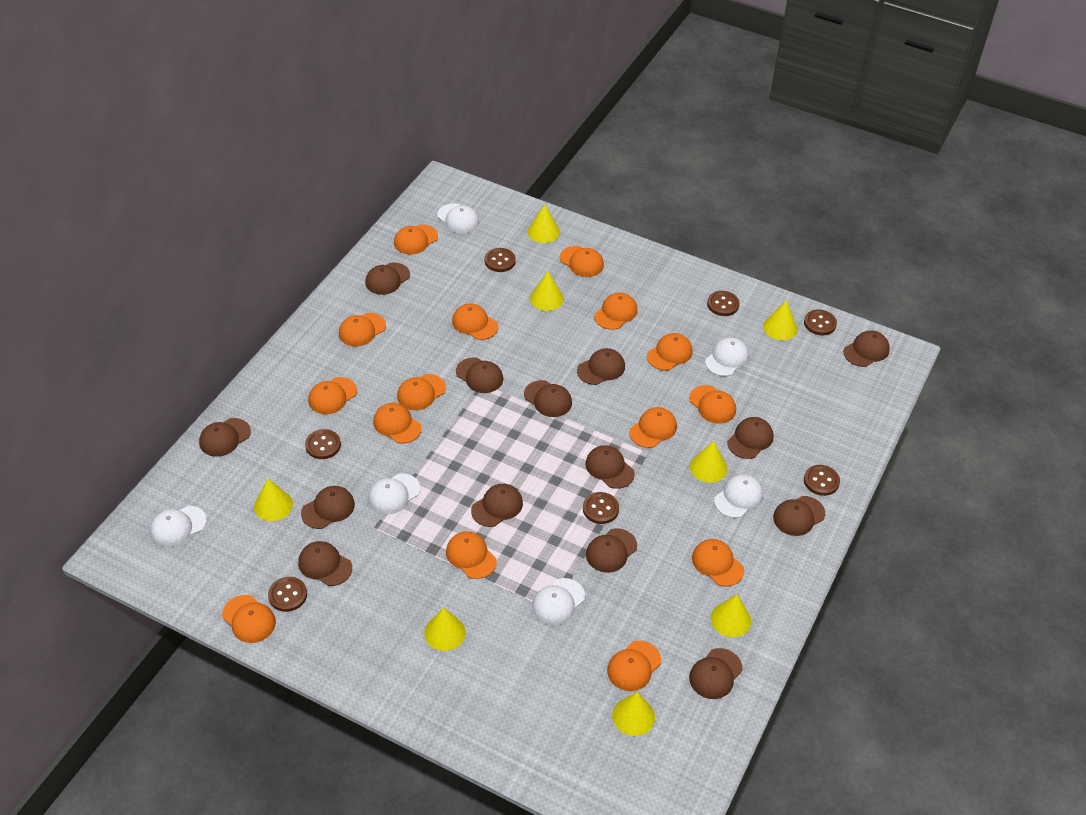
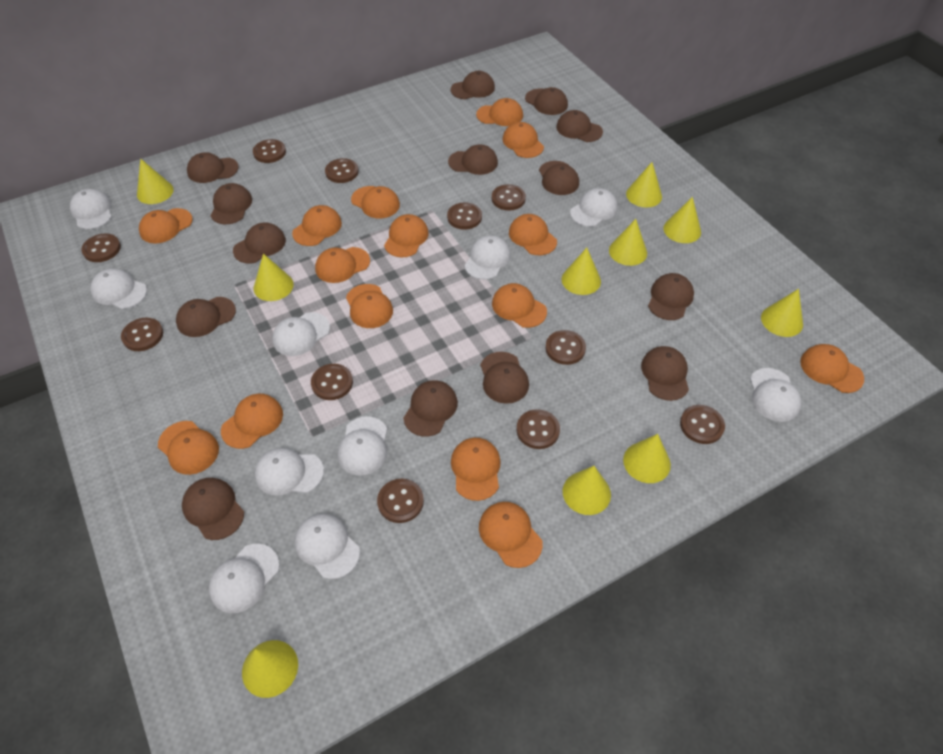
brown button: [268,577,307,612] [305,429,341,459] [485,248,516,272] [583,492,619,524] [707,291,739,316] [804,309,837,335] [804,465,840,496] = 7 -> [81,234,121,262] [121,318,163,351] [253,139,286,163] [311,364,353,400] [325,158,359,183] [377,479,424,523] [447,202,482,230] [492,184,526,211] [516,409,560,449] [545,330,586,365] [680,405,725,444] = 11
white cap: [150,506,207,547] [368,473,420,514] [437,204,479,234] [532,578,585,625] [705,337,749,376] [714,474,763,518] = 6 -> [70,189,112,229] [91,268,147,309] [209,544,279,613] [255,448,324,496] [272,312,330,356] [295,514,360,579] [338,416,387,476] [464,235,511,280] [570,188,618,227] [750,368,802,422] = 10
yellow cone: [254,479,293,521] [424,607,465,651] [528,204,560,243] [530,271,564,311] [612,692,655,736] [690,441,727,483] [711,594,751,637] [763,300,797,340] = 8 -> [137,158,173,204] [242,640,298,698] [254,253,294,301] [562,248,601,295] [563,466,611,515] [609,219,647,266] [623,434,671,483] [626,162,662,208] [664,197,701,243] [761,289,803,337] = 10

